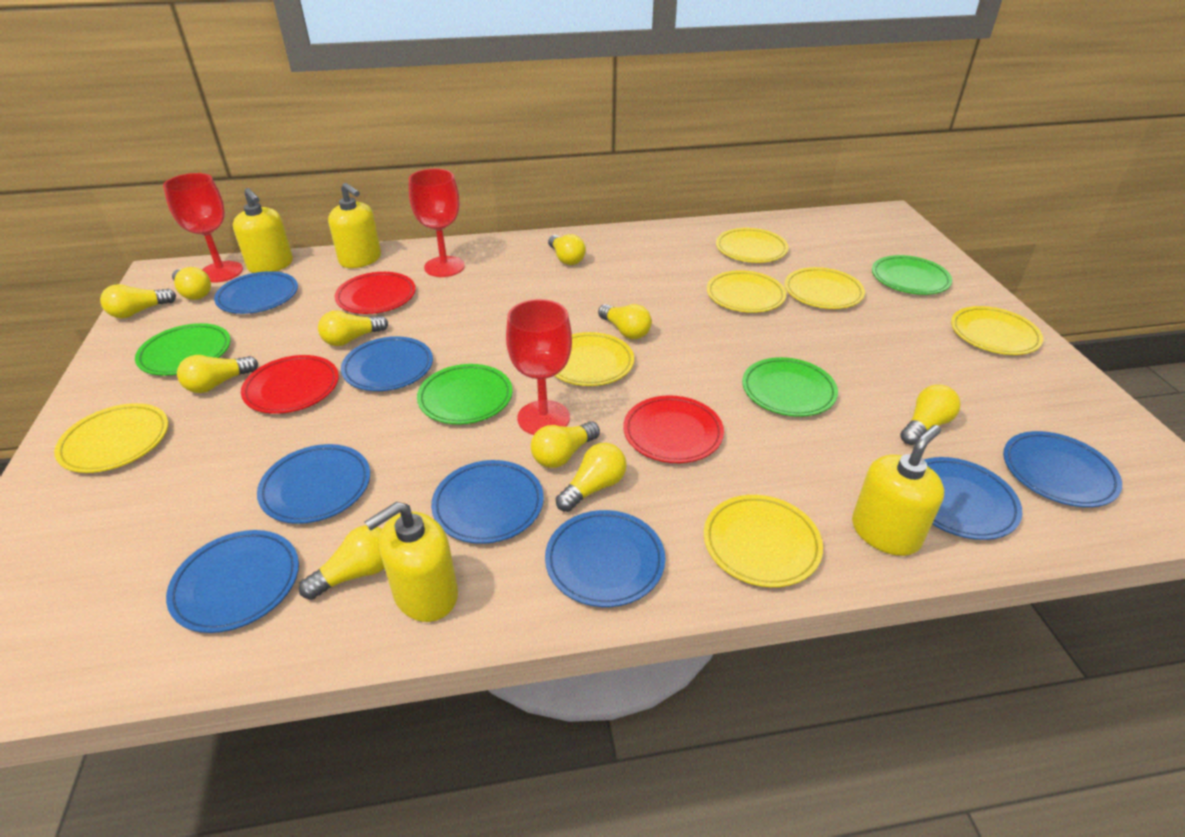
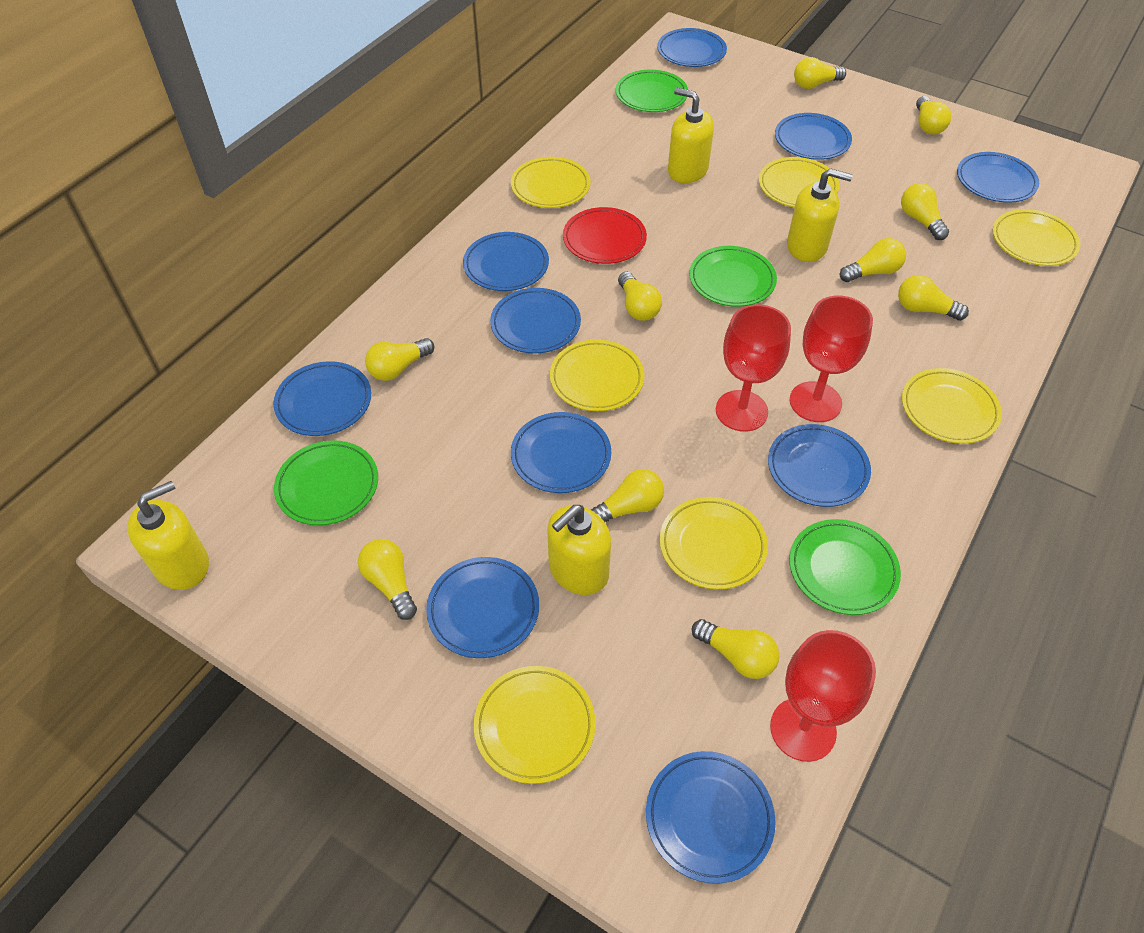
blue plate: [166,530,299,633] [214,271,298,314] [257,444,370,524] [341,336,433,391] [431,460,544,544] [545,510,665,607] [924,457,1023,540] [1003,431,1122,507] = 8 -> [273,361,371,436] [426,557,539,658] [463,232,549,291] [490,288,581,353] [511,412,611,493] [646,751,776,884] [657,28,727,67] [768,424,871,507] [775,113,852,160] [957,152,1039,203] = 10
red plate: [241,355,339,414] [335,272,416,314] [623,395,724,463] = 3 -> [563,207,647,264] = 1

